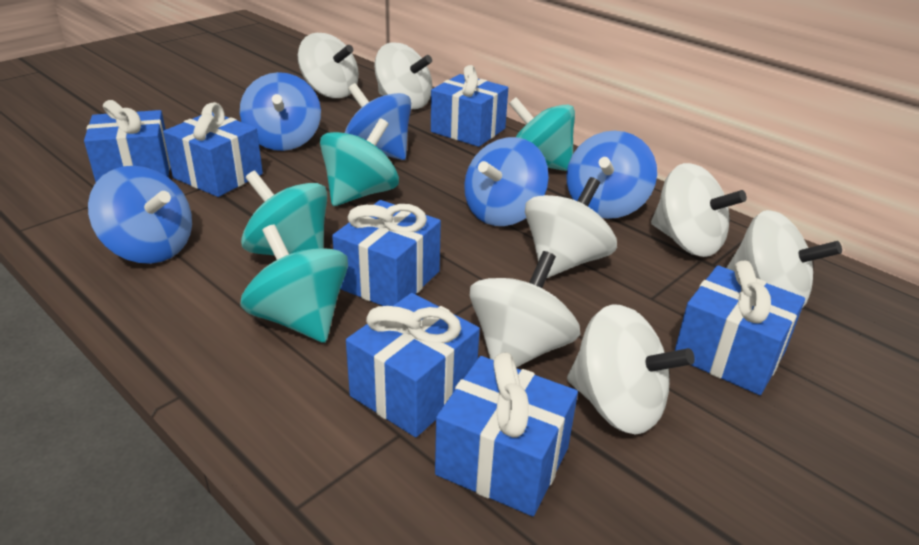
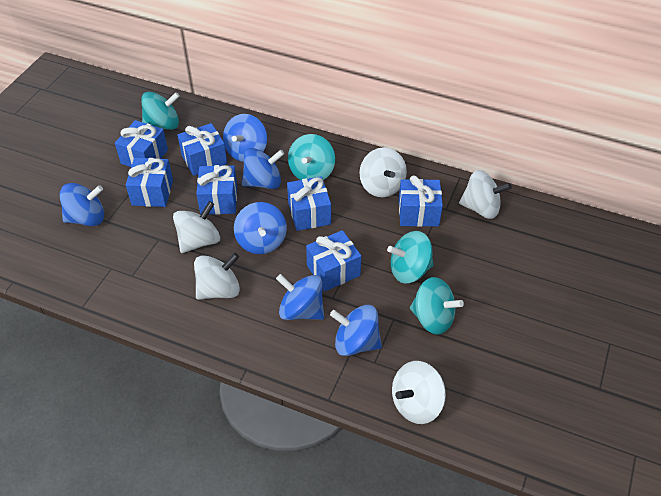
blue spinning top: [88,166,192,264] [240,72,321,151] [345,83,411,160] [464,137,549,226] [566,131,657,219] = 5 -> [60,183,104,226] [223,114,267,162] [234,202,287,254] [242,148,284,189] [276,274,324,320] [330,305,382,356] = 6
white spinning top: [298,33,359,98] [374,42,433,109] [470,251,581,368] [525,177,617,278] [567,304,695,434] [651,163,747,257] [727,210,842,308] = 7 -> [173,201,220,253] [194,253,240,300] [359,147,407,197] [392,361,446,424] [459,170,511,219] = 5

